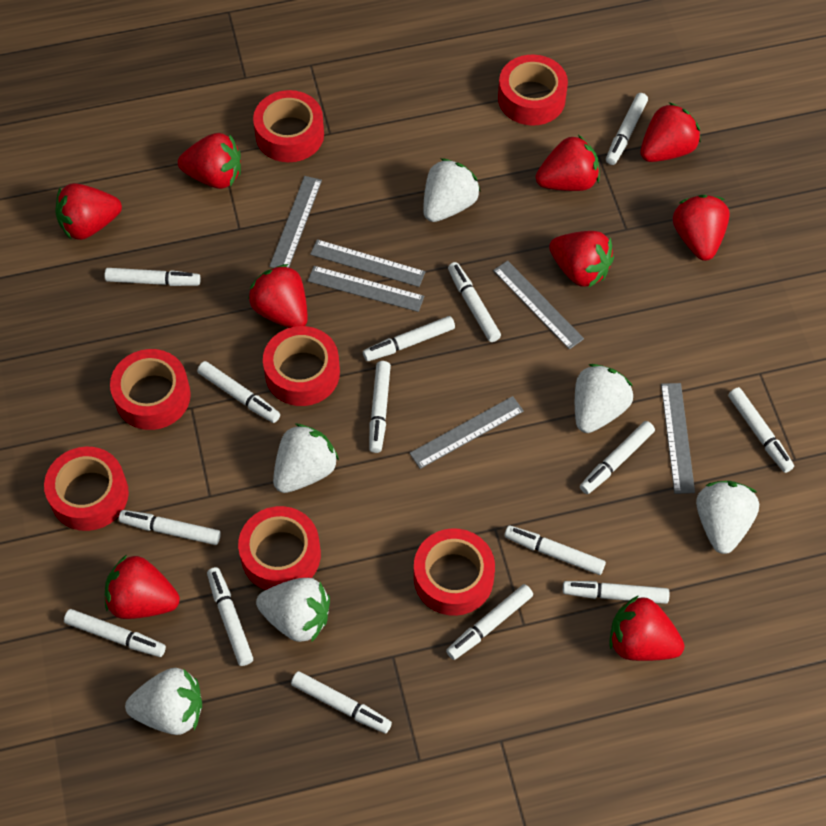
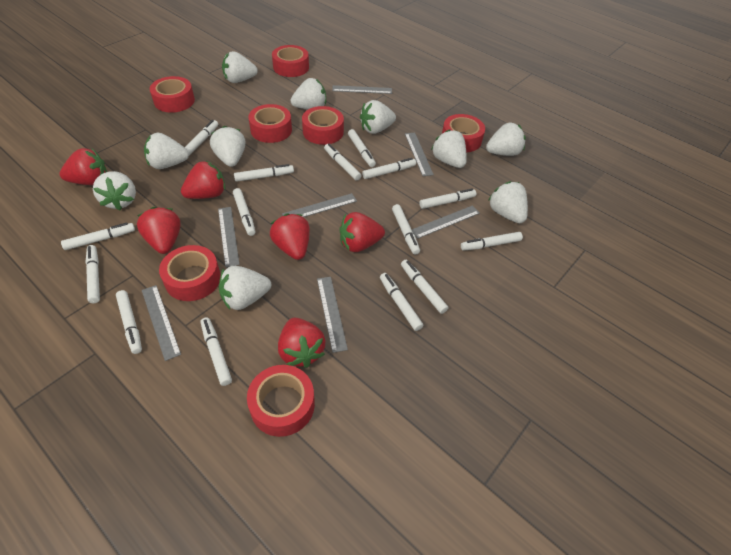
grey ruler: [269,176,322,268] [308,266,424,312] [310,239,426,287] [409,396,524,469] [493,261,584,349] [661,383,695,494] = 6 -> [142,285,181,361] [218,207,240,267] [282,193,357,217] [317,277,348,353] [332,85,392,94] [405,133,434,176] [412,205,480,239] = 7
red strawberry: [56,183,122,240] [105,555,180,619] [178,133,241,189] [248,264,308,328] [536,135,600,191] [549,231,614,288] [609,595,684,661] [640,102,701,162] [673,195,730,261] = 9 -> [60,148,107,185] [137,207,181,254] [181,161,225,199] [270,213,310,260] [278,318,325,368] [340,212,385,252] = 6
white strawberry: [125,668,202,735] [256,578,330,643] [273,424,339,493] [423,158,481,222] [575,364,633,433] [696,481,759,554] = 6 -> [93,171,136,210] [144,133,189,169] [210,126,246,167] [219,266,271,310] [222,51,258,83] [290,78,326,109] [360,100,396,134] [431,129,467,168] [486,122,526,156] [488,181,528,223] = 10

